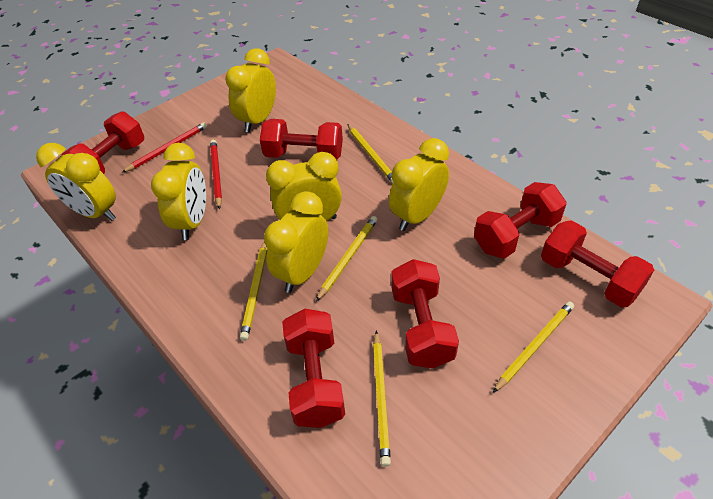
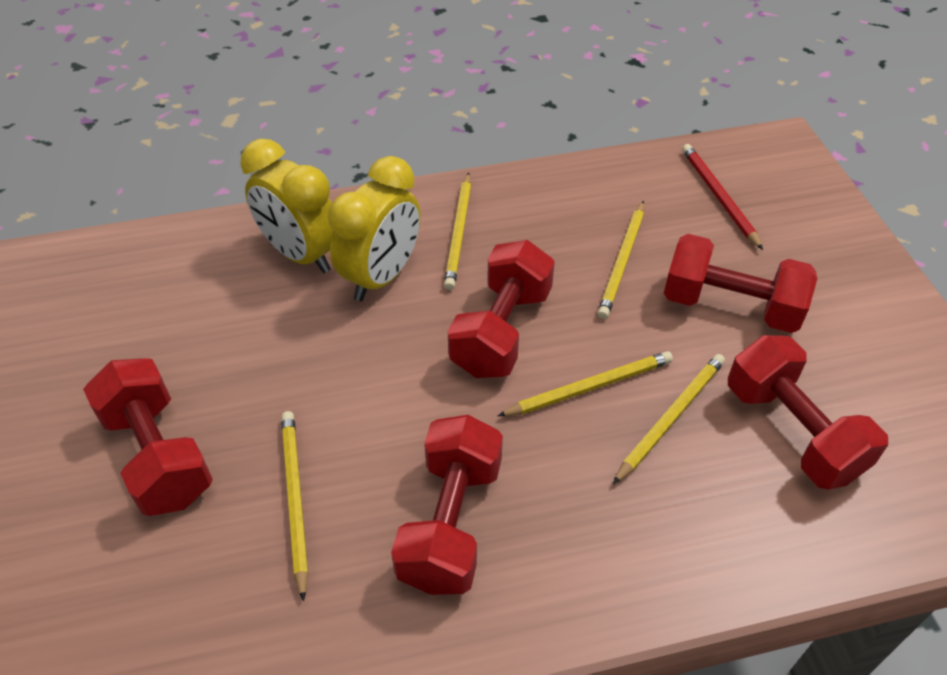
red dumbbell: [61,111,144,174] [260,119,343,160] [282,309,345,428] [391,259,459,369] [474,182,566,259] [541,220,654,308] = 6 -> [83,358,213,516] [391,415,503,595] [448,240,555,378] [664,234,817,333] [728,335,888,490] = 5
red pencil: [121,122,207,173] [210,140,222,209] = 2 -> [682,144,763,250] = 1
yellow clock: [36,143,116,221] [151,143,206,240] [225,48,276,132] [264,191,328,293] [266,152,342,221] [389,138,449,231] = 6 -> [241,139,333,273] [328,156,421,301] = 2

